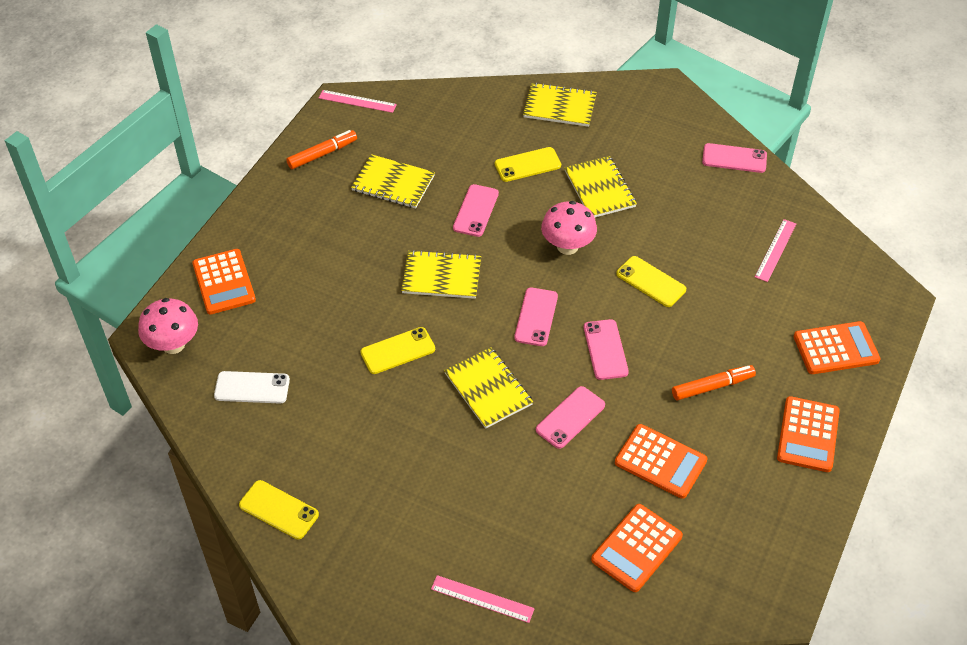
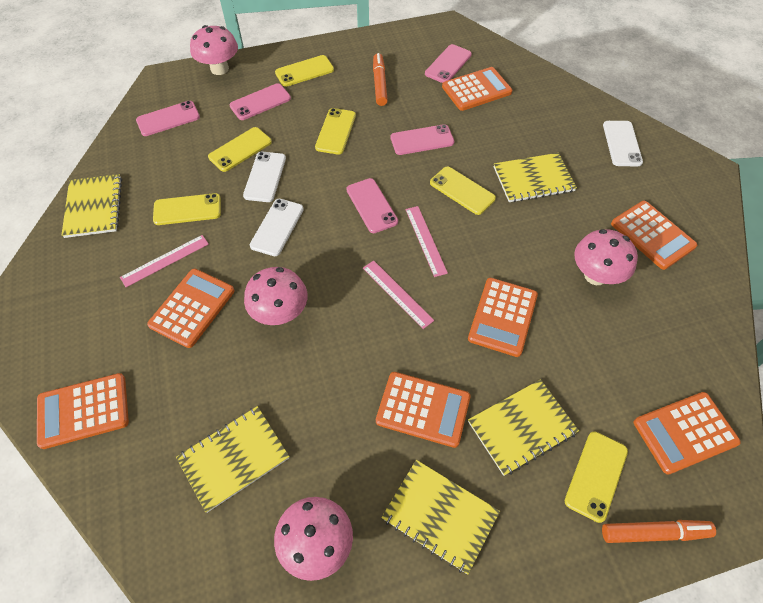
orange calculator: [192,249,256,314] [591,504,683,592] [615,424,707,499] [777,396,840,472] [794,321,880,374] = 5 -> [37,373,129,449] [147,269,235,348] [376,372,471,448] [442,67,512,111] [468,278,538,357] [611,201,697,270] [634,392,741,475] = 7
pink mushroom: [138,298,198,354] [541,201,597,255] = 2 -> [190,25,238,75] [244,267,308,325] [274,497,353,581] [574,229,638,285] = 4
white phone: [214,371,290,403] = 1 -> [243,152,286,202] [250,199,304,256] [603,121,643,166] = 3
yellow phone: [239,480,319,539] [360,327,435,374] [495,147,561,182] [616,256,686,307] = 4 -> [153,193,221,225] [208,127,272,172] [275,55,334,87] [315,108,356,155] [430,167,496,215] [565,432,628,523] = 6

